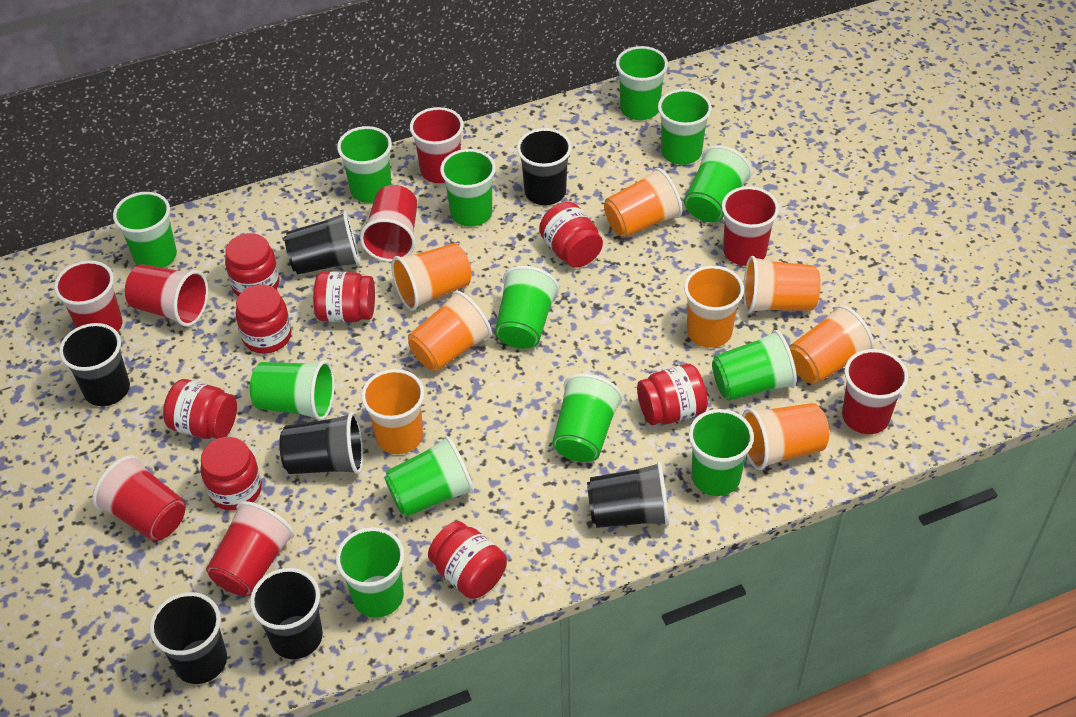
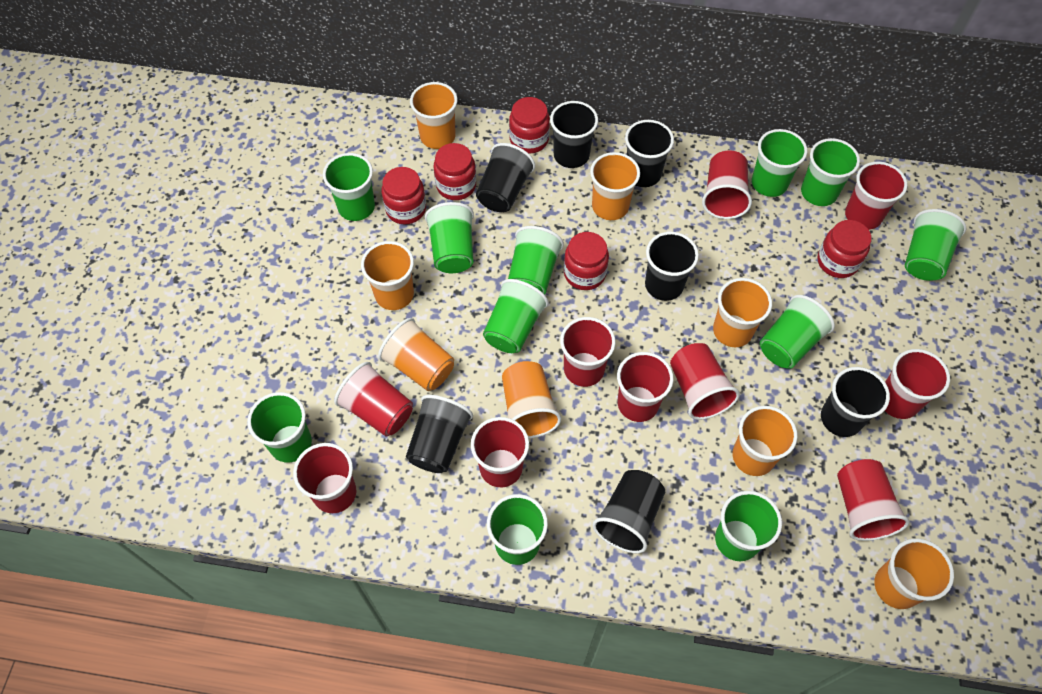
green cup: [113,192,177,268] [250,360,335,421] [336,527,404,618] [337,126,392,203] [384,436,474,517] [440,149,496,226] [495,266,559,349] [552,374,623,462] [616,46,668,120] [658,89,712,165] [684,145,752,223] [689,409,754,496] [712,330,797,401] = 13 -> [247,392,312,462] [323,153,375,221] [425,202,474,273] [483,279,548,353] [487,494,548,565] [508,226,564,295] [715,491,782,561] [752,129,807,197] [760,295,835,369] [801,138,860,206] [905,209,966,281] = 11
red cup: [54,260,123,332] [92,455,186,541] [125,264,208,327] [206,501,294,596] [360,185,417,262] [410,107,464,183] [722,186,779,266] [842,349,908,434] = 8 -> [293,443,357,513] [334,362,413,437] [471,417,529,487] [560,317,616,387] [617,352,674,422] [670,343,740,420] [702,150,752,219] [837,459,910,541] [845,162,907,230] [885,349,950,419] = 10
red jar: [163,379,237,439] [200,437,262,511] [225,233,280,296] [236,285,291,354] [313,271,375,322] [428,521,507,599] [539,202,603,268] [637,364,708,425] = 8 -> [382,167,426,224] [434,143,476,200] [509,97,550,154] [564,232,609,290] [817,220,871,278] = 5

